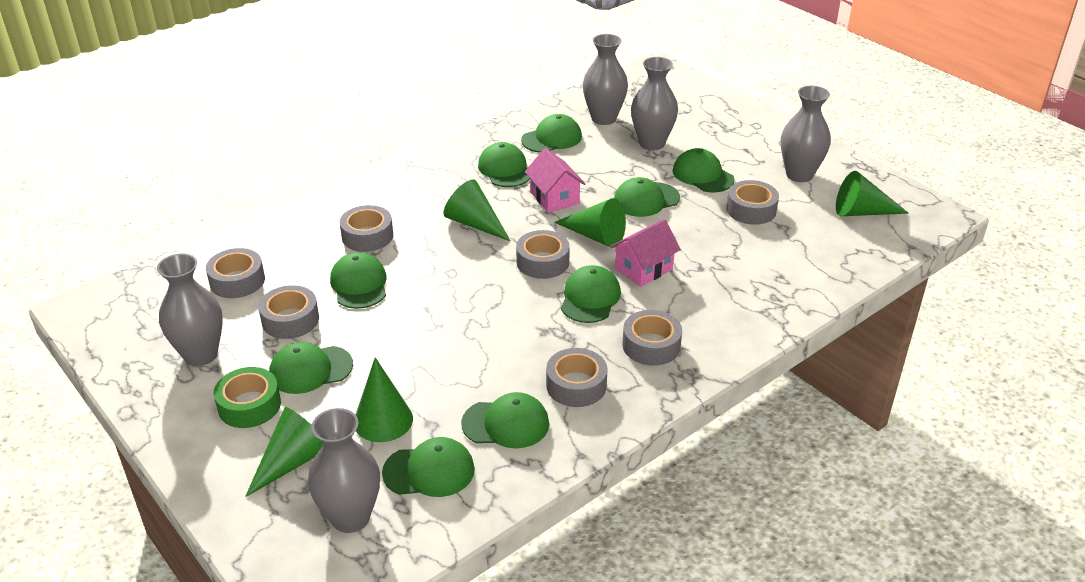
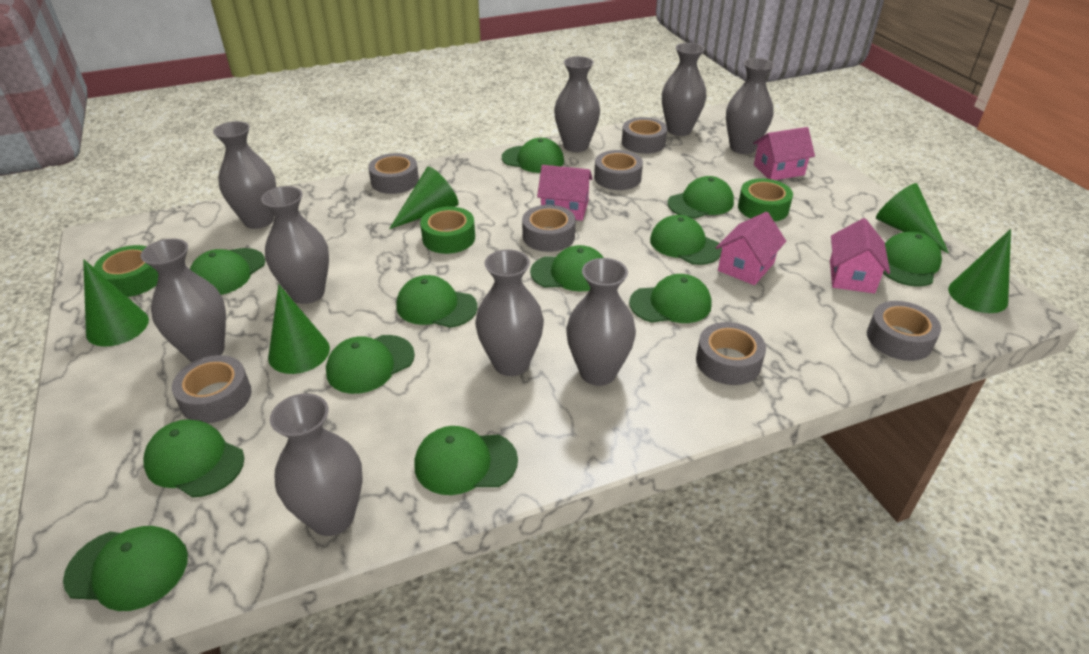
green cap: [269,342,353,394] [330,252,386,309] [382,437,475,497] [461,392,549,448] [478,142,530,187] [521,114,582,153] [561,265,621,323] [614,177,680,217] [673,148,734,192] = 9 -> [63,526,188,611] [143,419,244,497] [190,248,265,295] [326,335,415,394] [396,275,477,328] [414,426,518,495] [502,138,564,173] [530,245,604,292] [629,274,712,323] [650,215,722,265] [668,176,734,219] [883,231,942,287] = 12
green tape: [214,367,281,428] = 1 -> [94,245,158,297] [420,206,475,254] [738,178,793,222] = 3
grey vase: [157,254,223,366] [308,408,380,533] [583,34,628,125] [631,57,678,150] [781,86,831,182] = 5 -> [141,238,226,362] [213,121,276,229] [261,186,329,304] [270,393,363,536] [475,249,544,376] [554,56,600,152] [566,258,636,386] [662,43,707,136] [726,58,774,154] = 9
pink house: [525,148,586,213] [610,219,681,287] = 2 -> [537,165,593,221] [716,212,786,285] [753,127,815,180] [830,218,890,293] = 4

